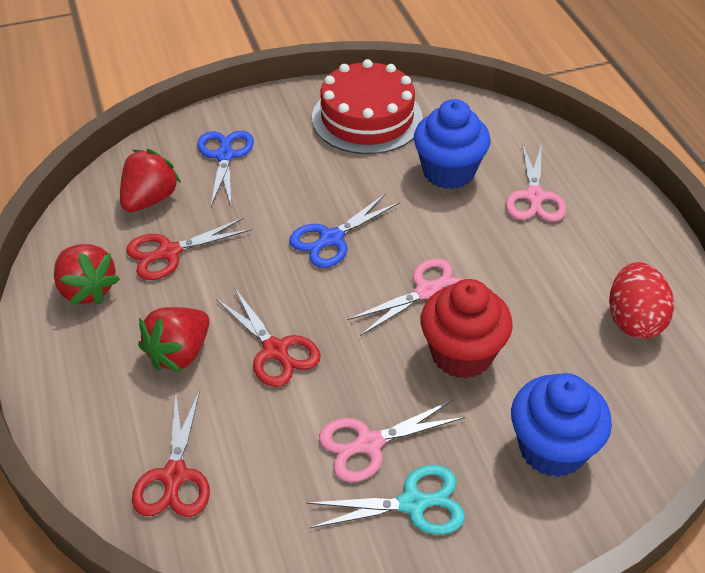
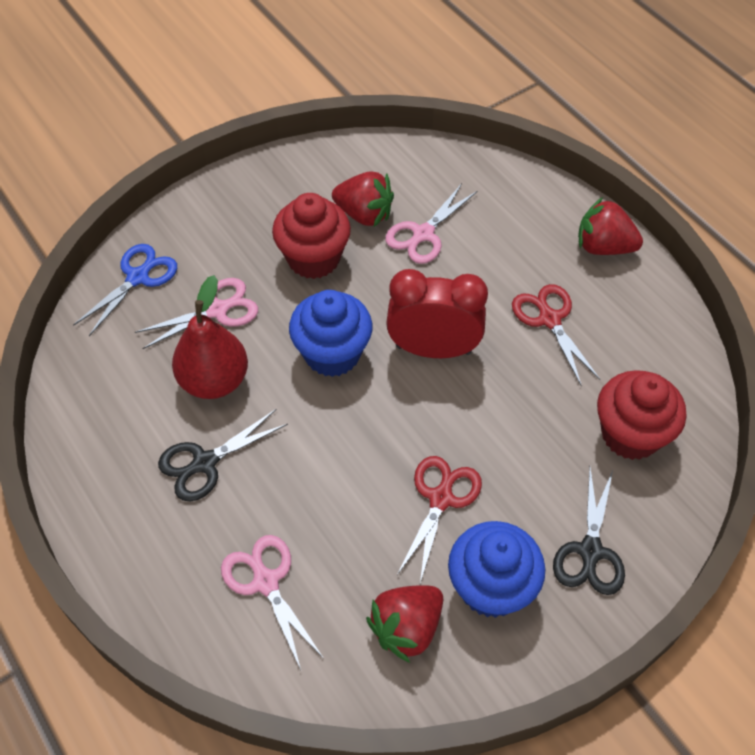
black scissors: none = 0 -> [158,409,288,502] [553,468,625,595] = 2
blue scissors: [197,131,254,206] [289,194,400,268] = 2 -> [73,244,177,336] = 1
red cake: [312,59,423,154] = 1 -> none = 0
red clock: none = 0 -> [386,269,488,358] = 1
red cupcake: [421,279,513,379] = 1 -> [272,193,351,279] [597,370,686,460] = 2
red egg: [609,262,674,339] = 1 -> none = 0
red pear: none = 0 -> [172,275,248,399] = 1
red scissors: [126,218,252,280] [132,390,210,517] [216,287,321,387] = 3 -> [397,456,482,583] [512,284,601,386] = 2
turquoise scissors: [306,465,465,535] = 1 -> none = 0

